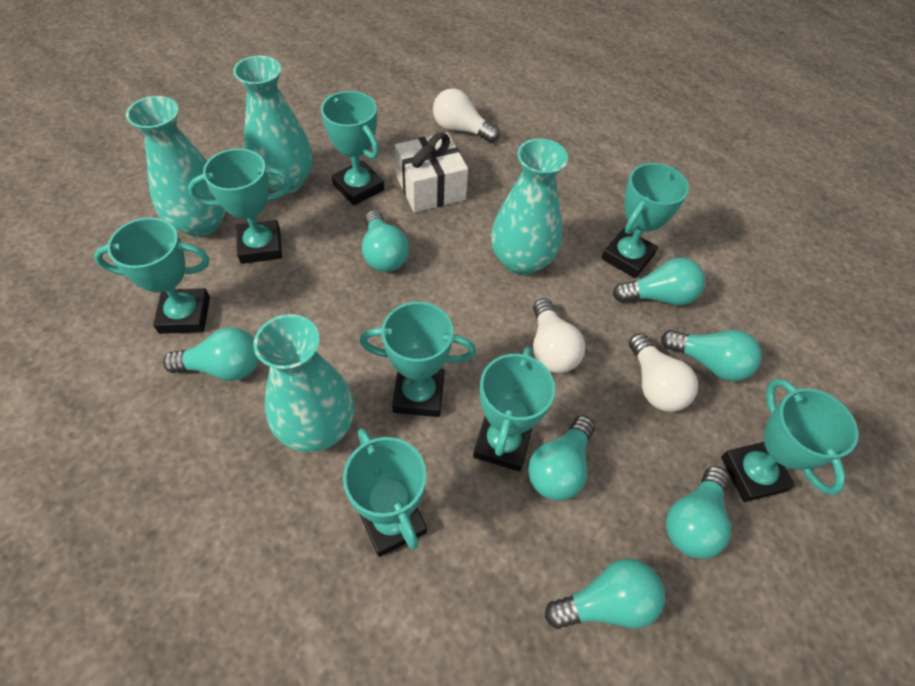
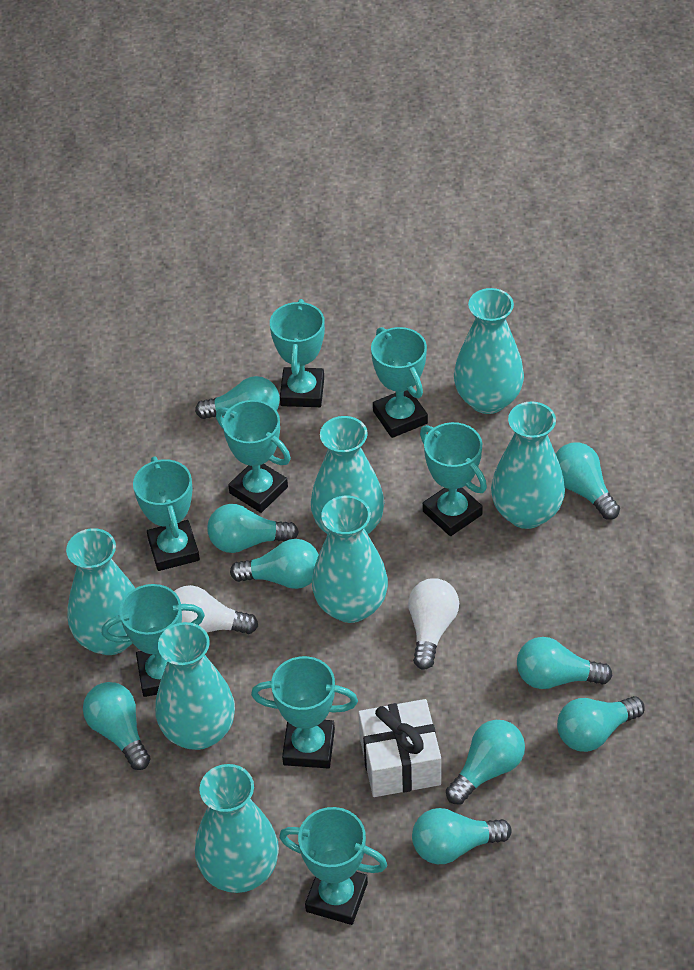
turquoise light bulb: [163,327,259,381] [362,210,409,272] [528,415,595,501] [545,559,665,629] [613,258,705,306] [661,330,762,381] [666,466,731,559] = 7 -> [83,682,151,770] [195,376,280,419] [207,504,299,553] [230,539,319,589] [412,808,512,864] [446,720,525,805] [517,637,613,689] [556,442,620,520] [557,696,645,752] = 9
turquoise vase: [126,96,226,237] [233,56,313,194] [253,314,354,452] [491,138,568,275] = 4 -> [66,528,135,655] [155,622,235,750] [195,764,279,893] [311,416,384,535] [312,496,388,623] [454,288,524,414] [491,402,565,529] = 7
white light bulb: [433,88,499,143] [533,298,585,373] [629,333,698,412] = 3 -> [174,585,258,634] [408,578,459,670] = 2

